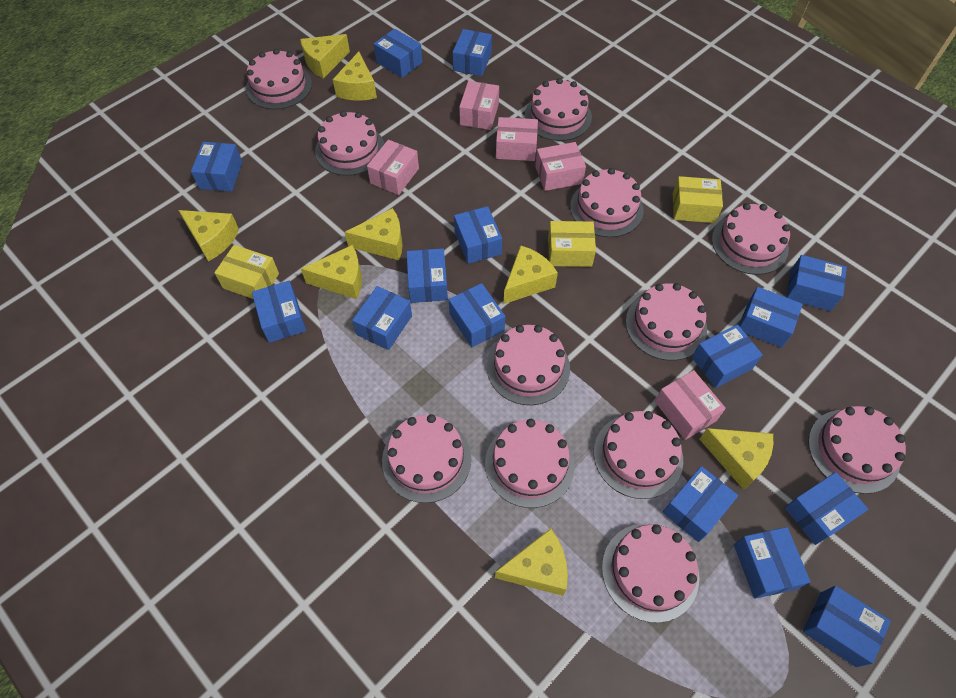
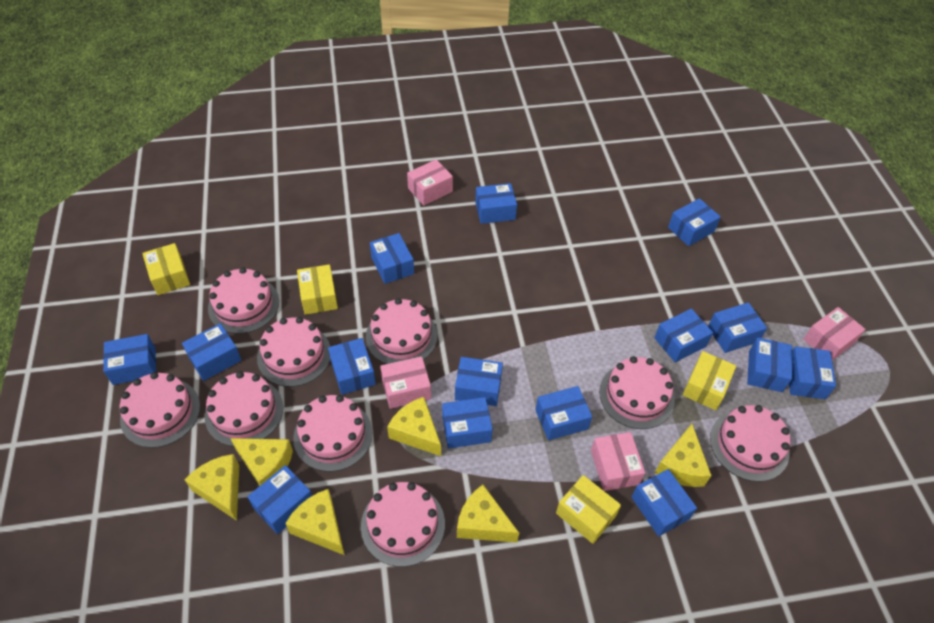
pink box: [367,140,419,195] [459,81,499,130] [496,117,538,161] [535,142,586,191] [655,370,726,440] = 5 -> [380,356,431,409] [407,159,453,205] [591,432,645,491] [803,307,866,361] = 4
pink cake: [246,49,312,110] [315,111,384,176] [382,414,471,503] [485,419,575,508] [487,325,570,405] [525,78,592,141] [570,168,644,237] [594,411,683,499] [602,524,699,623] [626,283,707,361] [712,203,790,275] [808,406,906,494] = 12 -> [120,372,200,448] [205,371,283,447] [208,267,279,334] [257,317,330,387] [293,395,373,472] [361,482,445,567] [366,298,438,364] [599,356,675,429] [710,405,791,482] = 9
yellow box: [214,245,279,299] [548,221,596,267] [673,176,723,223] = 3 -> [142,243,190,295] [297,264,338,315] [556,475,621,544] [683,351,736,410] = 4
yellow cheese: [178,210,239,261] [300,34,350,79] [301,245,362,299] [333,52,377,101] [345,208,402,260] [495,528,568,596] [503,245,558,304] [699,428,773,490] = 8 -> [185,454,239,521] [230,438,293,485] [285,489,345,555] [387,397,441,456] [457,485,519,543] [655,424,712,487] = 6

